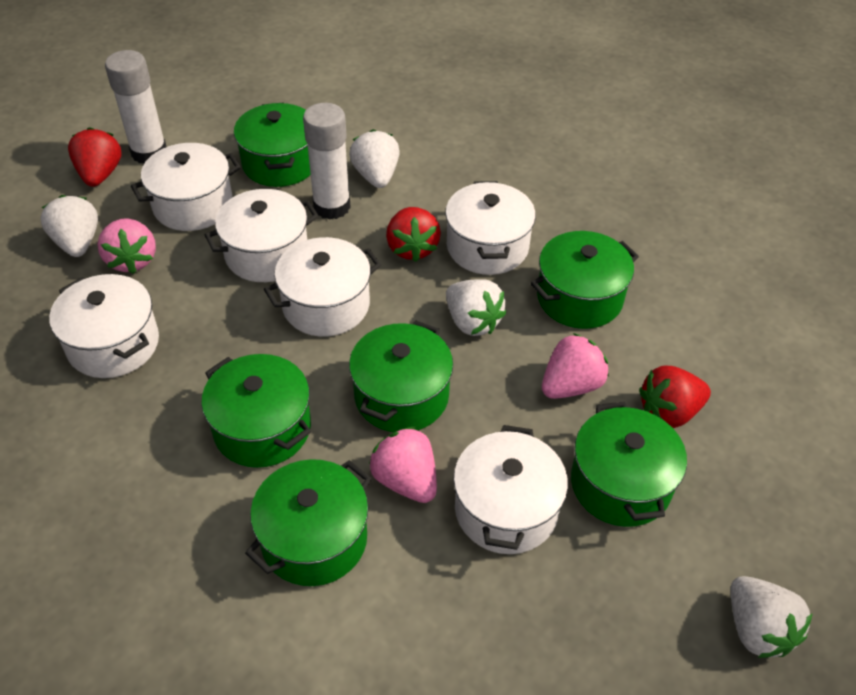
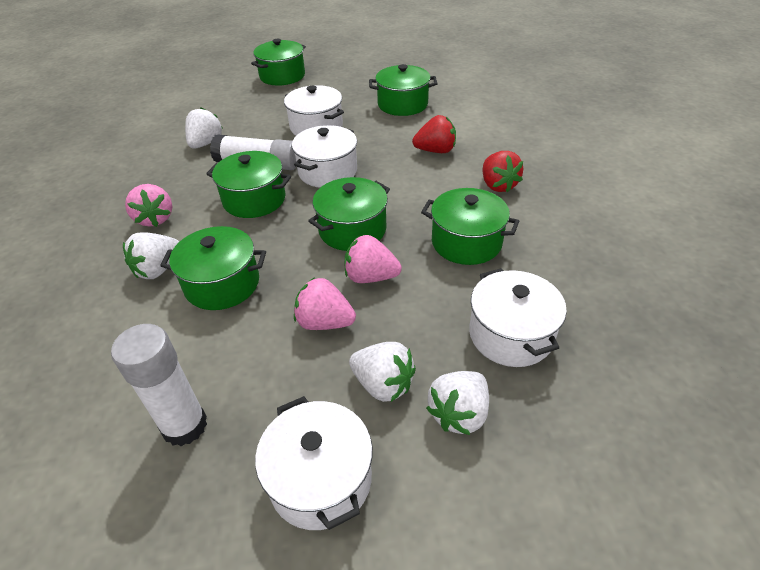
red strawberry: [68,127,122,187] [386,207,441,262] [639,365,711,428] = 3 -> [412,115,456,153] [482,151,523,193] = 2
white pot: [49,274,159,378] [131,143,241,231] [205,189,319,282] [264,237,381,337] [445,181,536,275] [453,425,568,554] = 6 -> [255,396,373,530] [284,85,344,136] [292,125,357,188] [469,268,567,367] = 4

